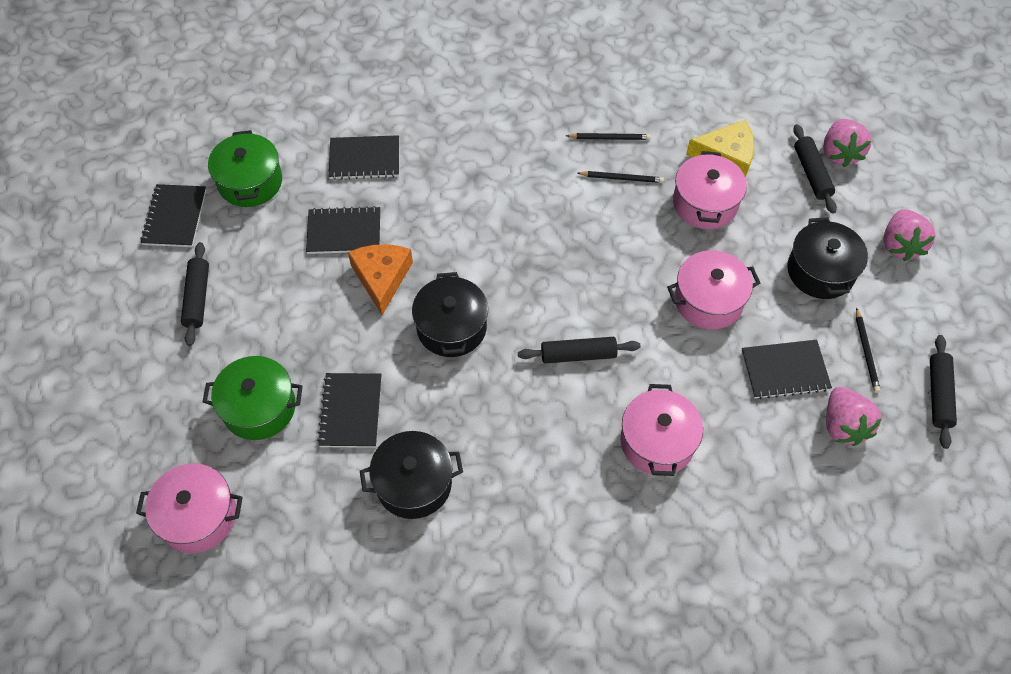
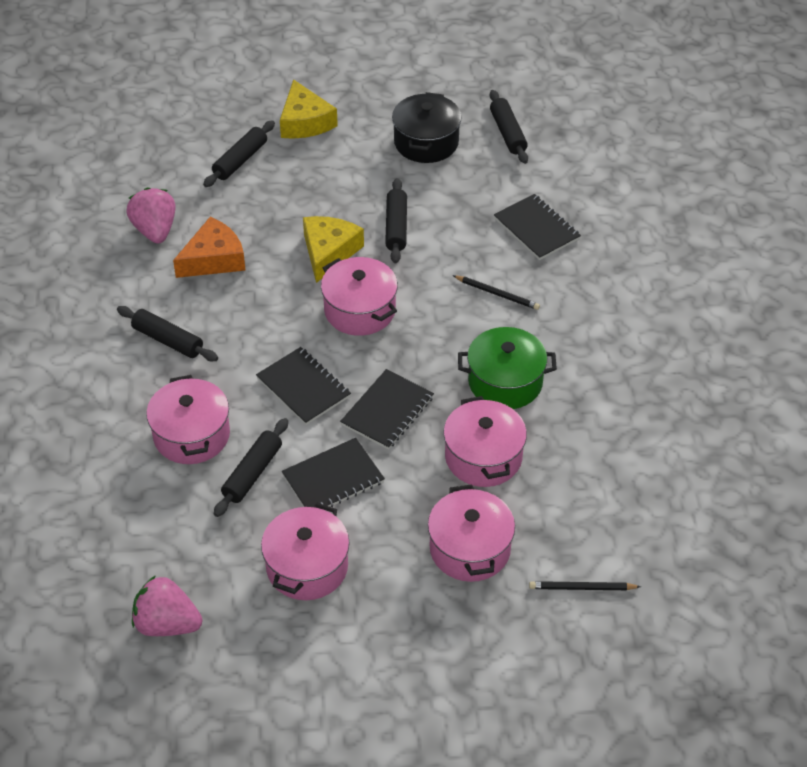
black notebook: [140,184,206,247] [306,206,380,254] [317,373,382,448] [329,135,399,180] [742,340,832,399] = 5 -> [256,347,351,425] [282,438,385,509] [340,369,434,450] [494,194,581,260] = 4
black pencil: [566,133,651,140] [577,171,664,183] [856,308,880,393] = 3 -> [453,275,540,310] [529,581,641,590] = 2
black pot: [360,431,463,519] [412,272,488,357] [787,217,868,299] = 3 -> [392,92,462,163] = 1
black rolling pin: [181,242,209,346] [518,337,641,363] [793,124,837,213] [930,335,957,449] = 4 -> [117,306,218,361] [203,120,275,187] [214,418,288,517] [385,178,407,263] [490,90,528,164] = 5
green pot: [203,356,303,440] [208,130,282,207] = 2 -> [458,327,557,409] = 1
pink pot: [136,463,243,553] [621,384,703,476] [667,250,760,330] [673,151,747,229] = 4 -> [146,375,230,464] [261,502,349,600] [321,257,398,336] [428,484,515,582] [443,396,527,487] = 5
pink strawberry: [823,119,872,167] [826,387,882,446] [883,209,936,261] = 3 -> [126,188,176,244] [132,575,202,636] = 2
yellow cheese: [686,120,754,177] = 1 -> [280,79,338,139] [303,216,364,283] = 2

